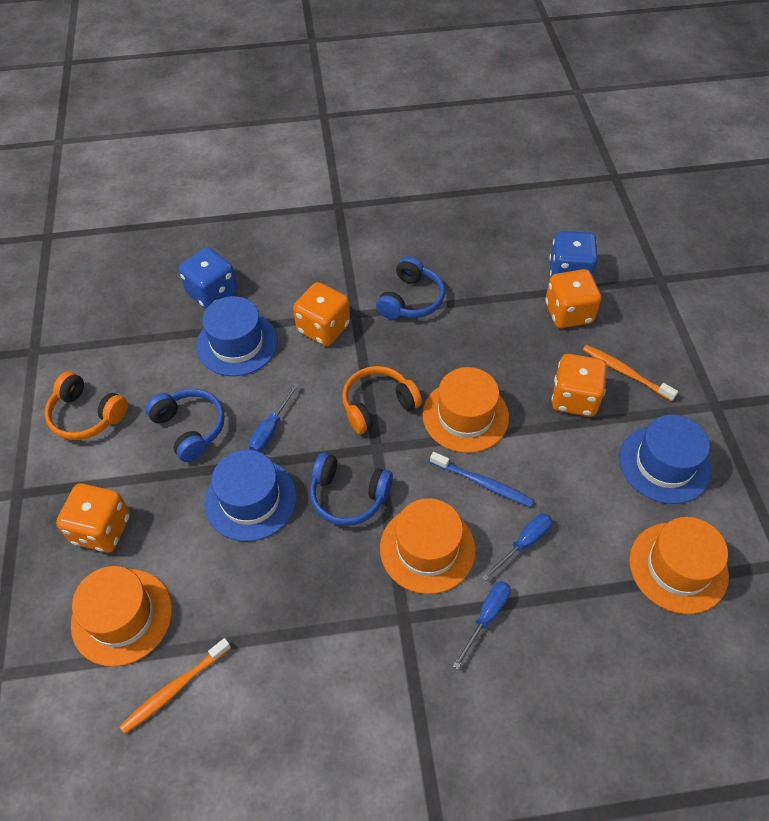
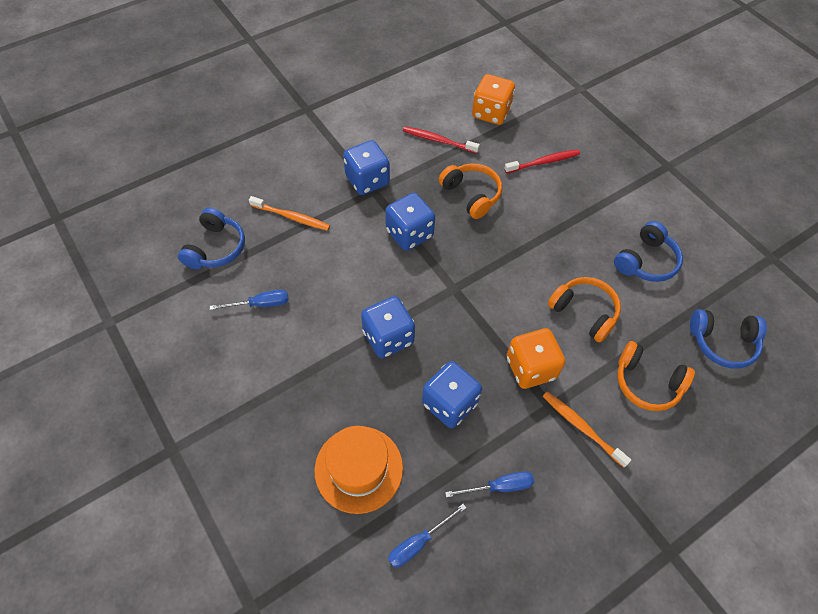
blue dice: [179,247,237,309] [549,231,598,277] = 2 -> [343,140,390,195] [361,296,415,358] [385,193,435,251] [422,361,482,428] = 4
blue hat: [196,296,278,376] [204,450,297,541] [619,415,711,504] = 3 -> none = 0
blue toothbrush: [430,452,534,507] = 1 -> none = 0
orange dice: [56,483,130,552] [293,282,350,346] [545,269,601,328] [552,354,607,417] = 4 -> [472,74,515,125] [507,328,565,389] = 2
orange hat: [71,566,172,667] [380,498,476,594] [422,367,509,453] [629,517,729,614] = 4 -> [315,426,403,514] = 1
orange headphones: [45,372,128,440] [342,366,422,434] = 2 -> [439,163,502,219] [548,277,621,343] [617,341,695,411] = 3
red toothbrush: none = 0 -> [403,126,480,153] [504,149,580,173] = 2

